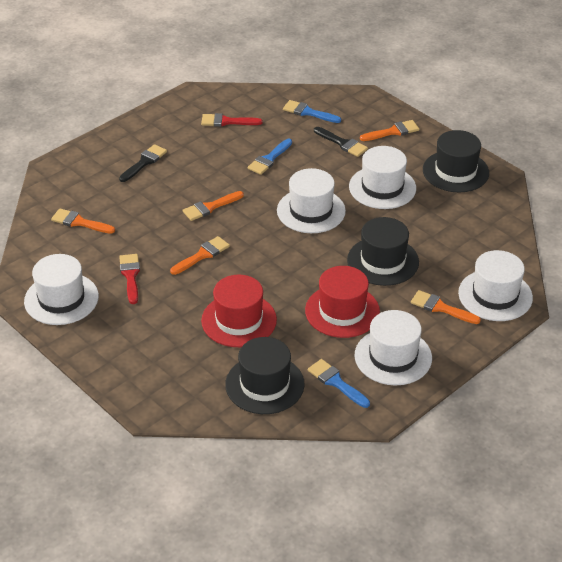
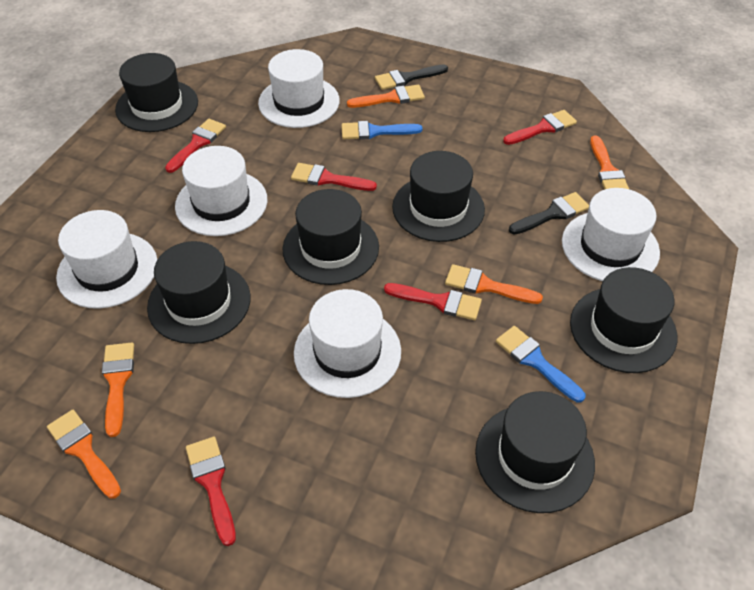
black hat: [225,337,305,414] [347,217,419,286] [423,130,489,192] = 3 -> [115,53,198,132] [147,241,251,344] [283,189,379,285] [392,151,485,242] [475,391,595,513] [570,267,677,373] = 6
blue brush: [248,139,292,175] [283,100,341,123] [308,359,370,408] = 3 -> [341,121,422,140] [496,326,585,403] = 2
red brush: [119,254,140,304] [201,113,263,127] = 2 -> [165,119,226,173] [186,437,236,546] [291,163,377,191] [384,283,482,320] [503,110,577,145] = 5
red hat: [201,275,277,347] [305,266,380,338] = 2 -> none = 0

